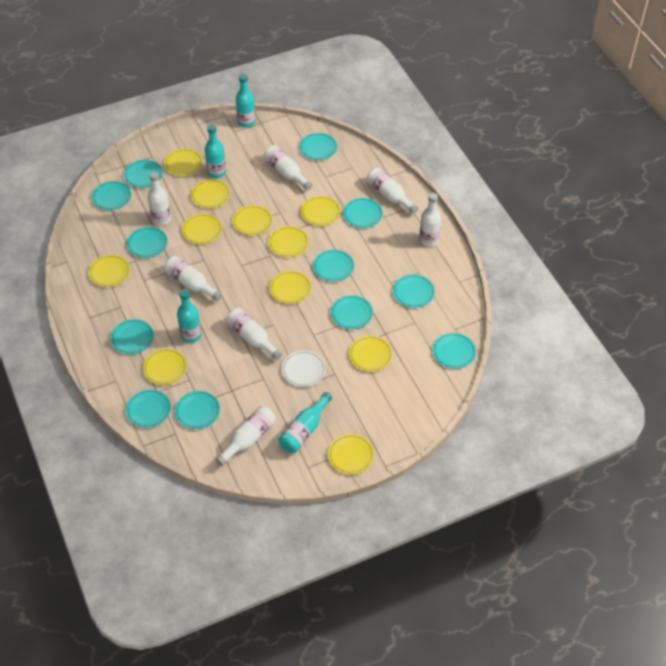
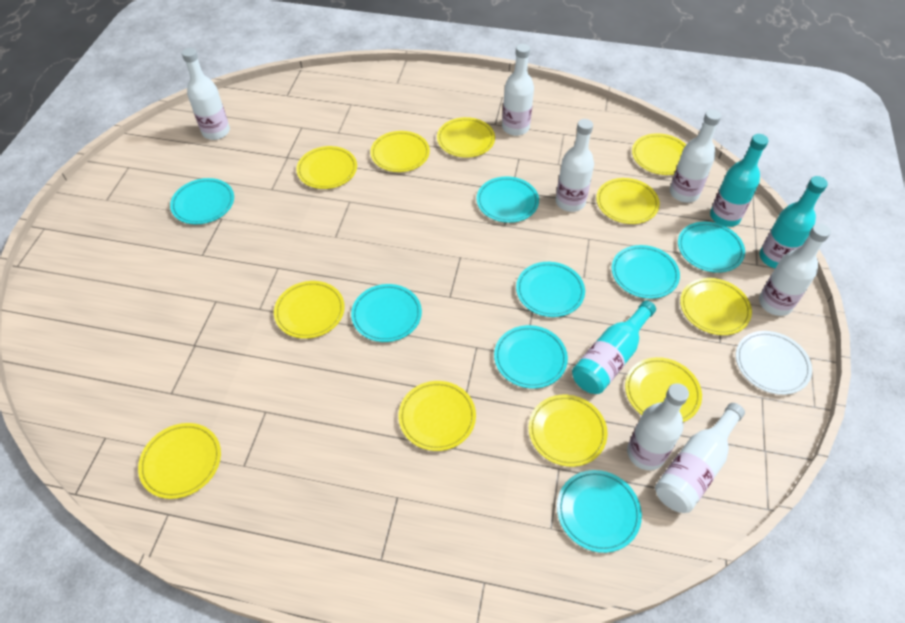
turquoise bottle: [177,289,202,343] [205,124,226,178] [236,74,256,128] [278,392,332,453] = 4 -> [572,300,656,394] [710,134,769,227] [759,176,828,268] = 3
turquoise plate: [92,181,131,210] [111,319,154,354] [124,159,163,188] [126,389,171,428] [127,227,168,258] [175,391,220,429] [300,133,338,160] [313,249,354,282] [331,295,373,329] [343,198,383,228] [393,274,435,308] [433,333,476,368] = 12 -> [170,178,234,224] [351,284,422,342] [477,176,539,223] [494,325,568,389] [516,262,585,317] [557,470,642,553] [611,245,680,299] [678,222,745,273] = 8

